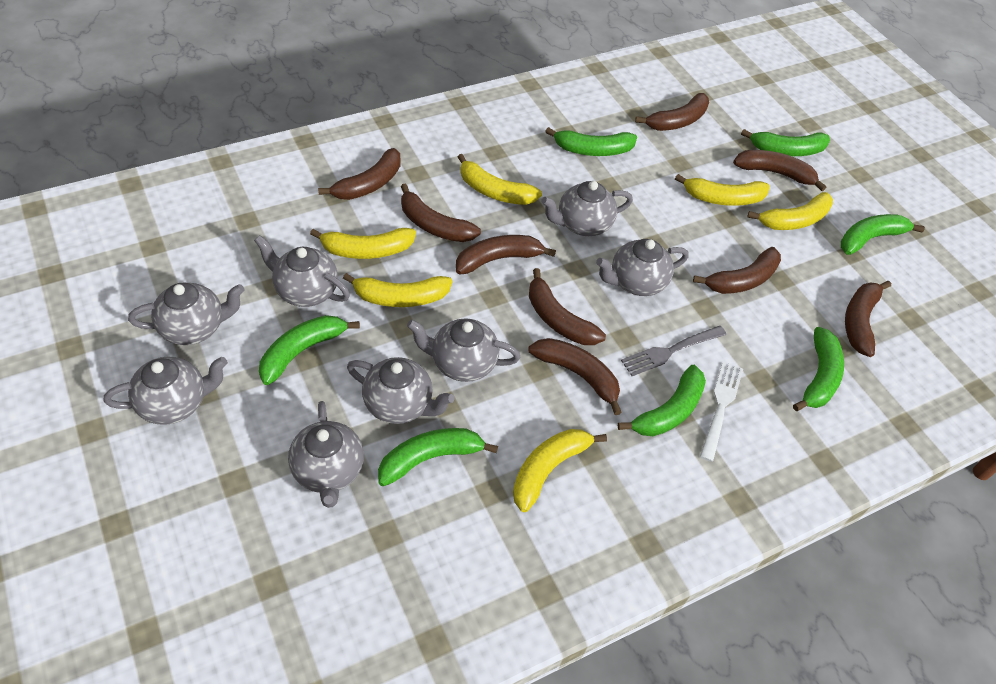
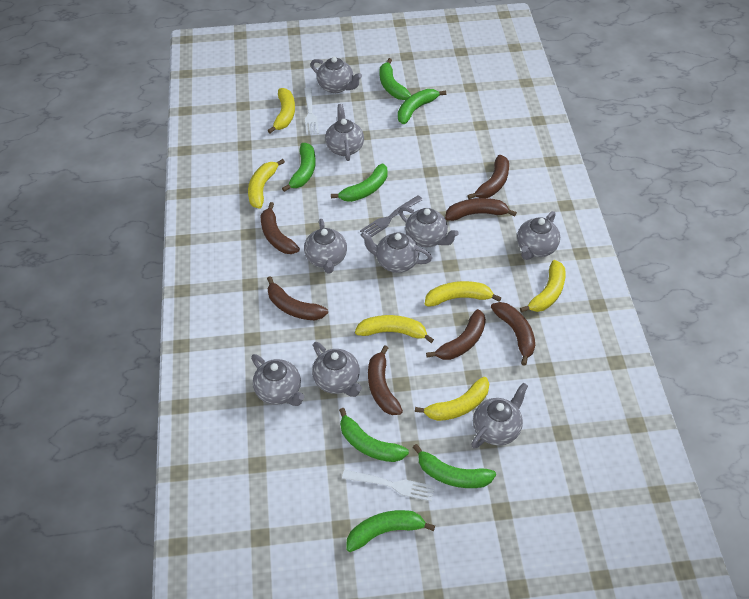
brown banana: [318,148,401,200] [401,184,481,242] [456,235,556,274] [529,268,606,345] [529,338,622,415] [635,93,709,131] [693,247,781,294] [733,150,826,191] [845,281,891,357] = 9 -> [261,202,300,254] [267,276,328,320] [368,345,403,415] [426,309,486,360] [445,198,517,221] [467,155,509,199] [491,302,535,366] = 7
grey teapot: [104,357,228,425] [128,283,245,345] [254,235,350,307] [288,401,364,508] [347,357,454,424] [407,318,520,382] [541,181,633,236] [596,239,689,296] = 8 -> [251,354,304,406] [304,219,347,274] [311,57,362,93] [312,342,362,397] [325,104,364,161] [361,231,432,273] [399,207,459,247] [471,383,528,449] [517,211,560,260] = 9
white fork: [700,362,743,462] = 1 -> [304,87,319,135] [342,470,435,501] = 2

